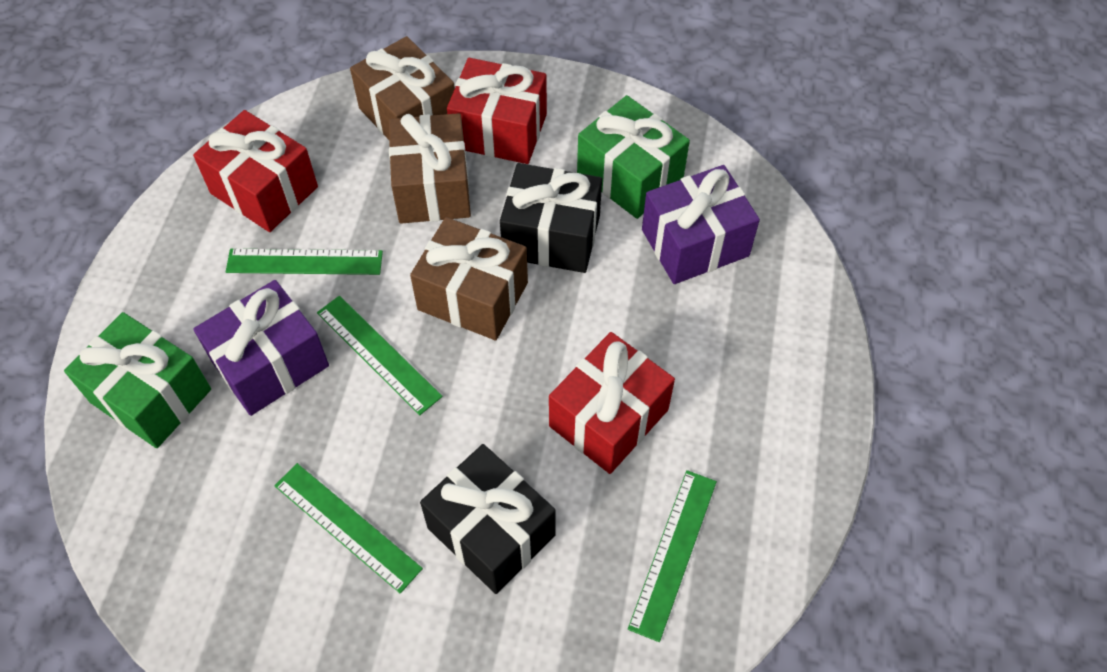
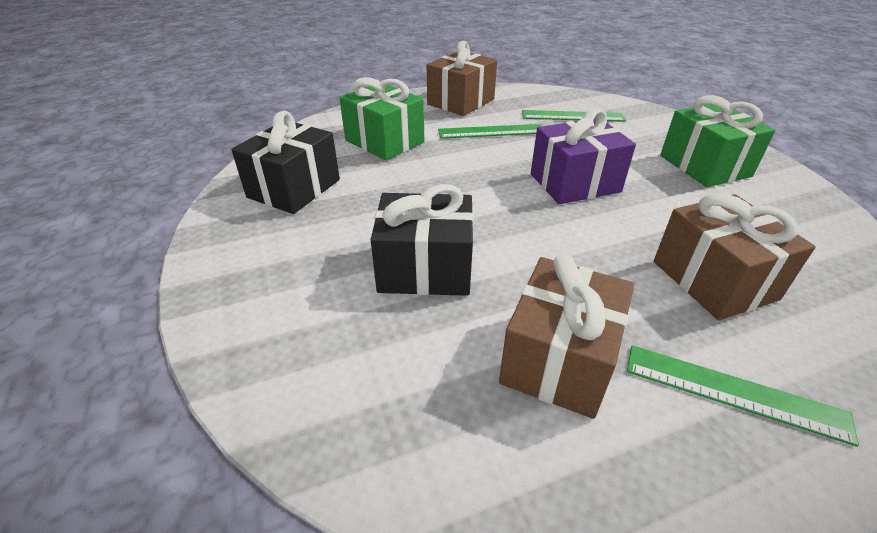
green ruler: [226,249,383,275] [274,463,423,594] [317,296,443,416] [628,470,717,642] = 4 -> [438,124,542,139] [522,110,626,122] [627,345,859,447] = 3
purple gift: [193,280,329,416] [642,165,760,284] = 2 -> [531,108,636,204] = 1
red gift: [193,110,318,232] [447,58,547,164] [549,332,675,474] = 3 -> none = 0

